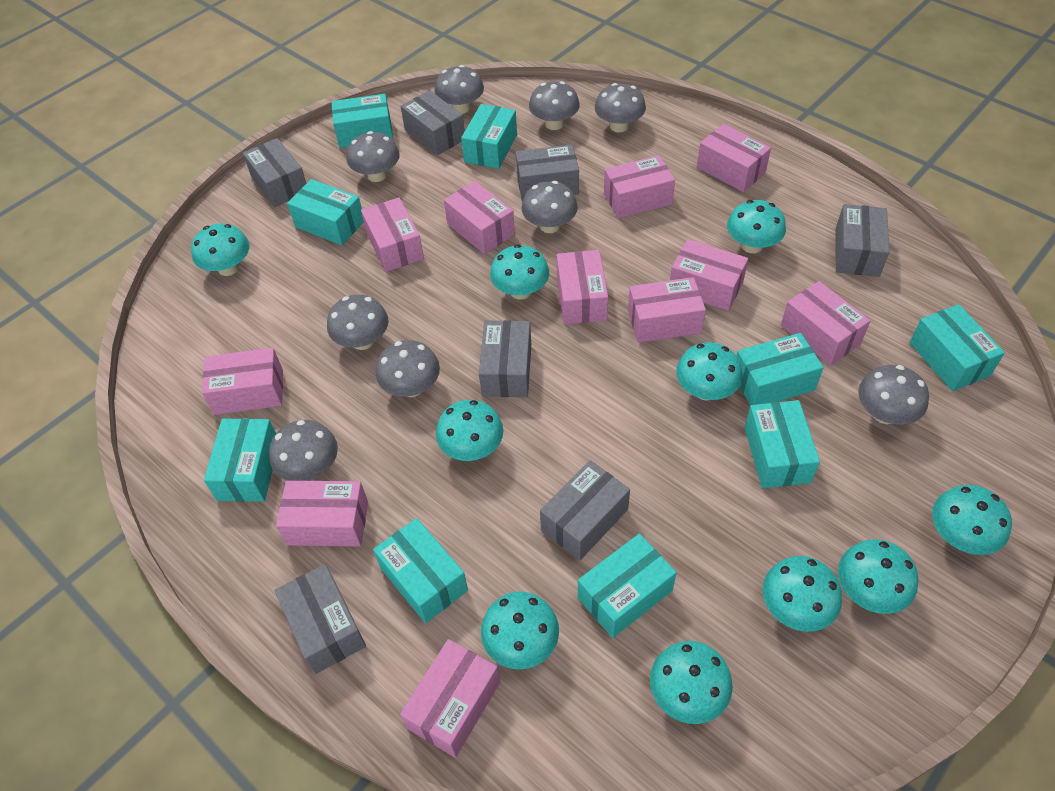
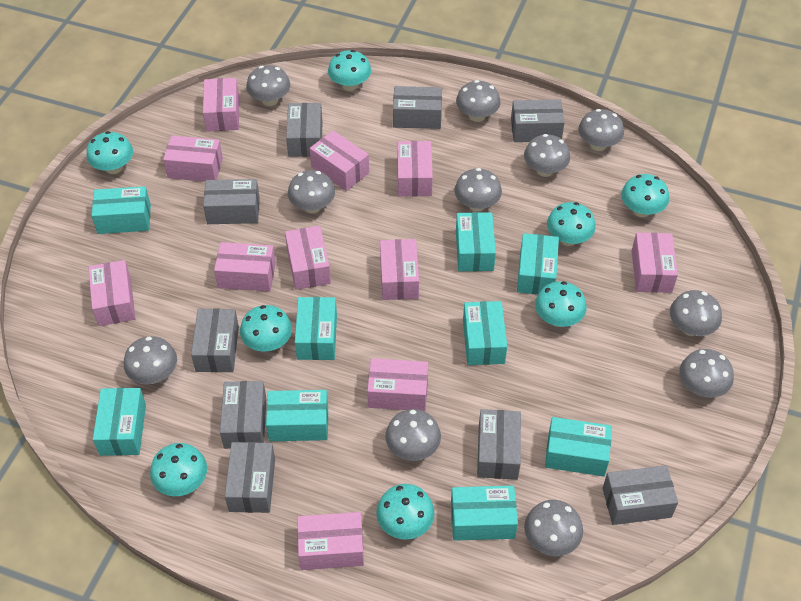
grey box: [243,138,307,207] [275,564,366,674] [401,90,465,155] [479,320,531,397] [516,145,579,201] [540,460,630,561] [835,204,889,277] = 7 -> [191,309,239,372] [203,179,260,224] [220,381,266,449] [225,442,275,513] [286,103,323,157] [393,86,442,129] [477,409,521,480] [511,100,565,142] [603,465,678,525] = 9
grey mushroom: [269,420,338,481] [327,295,389,350] [347,131,400,182] [376,340,440,397] [434,65,484,114] [522,181,578,233] [529,81,580,130] [594,83,646,133] [858,365,929,425] = 9 -> [124,336,177,384] [246,65,290,106] [288,170,335,213] [385,409,441,461] [454,168,502,212] [456,80,501,122] [524,134,570,177] [524,500,583,556] [578,109,624,151] [670,290,722,336] [679,349,734,398] = 11
turquoise mushroom: [191,223,249,276] [436,400,503,461] [481,592,559,669] [490,244,549,300] [650,641,733,724] [676,342,742,400] [727,200,786,253] [763,556,842,632] [838,539,918,614] [932,485,1012,555] = 10 -> [87,131,133,174] [150,443,207,496] [240,305,292,352] [328,50,371,91] [376,484,435,540] [535,281,587,327] [547,202,596,246] [621,174,669,217] = 8

